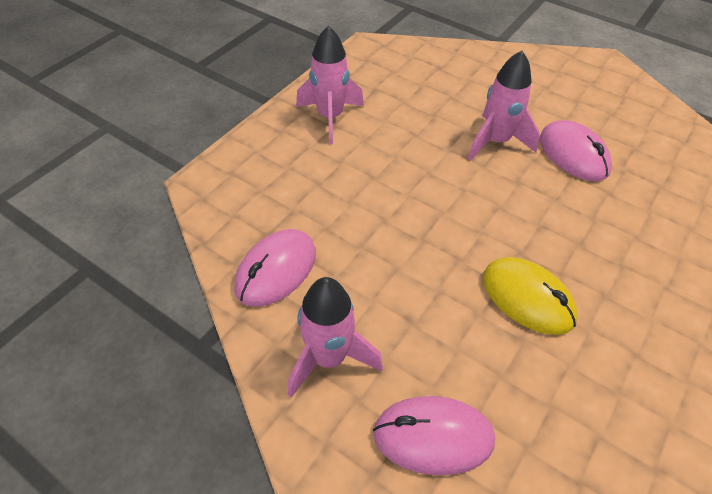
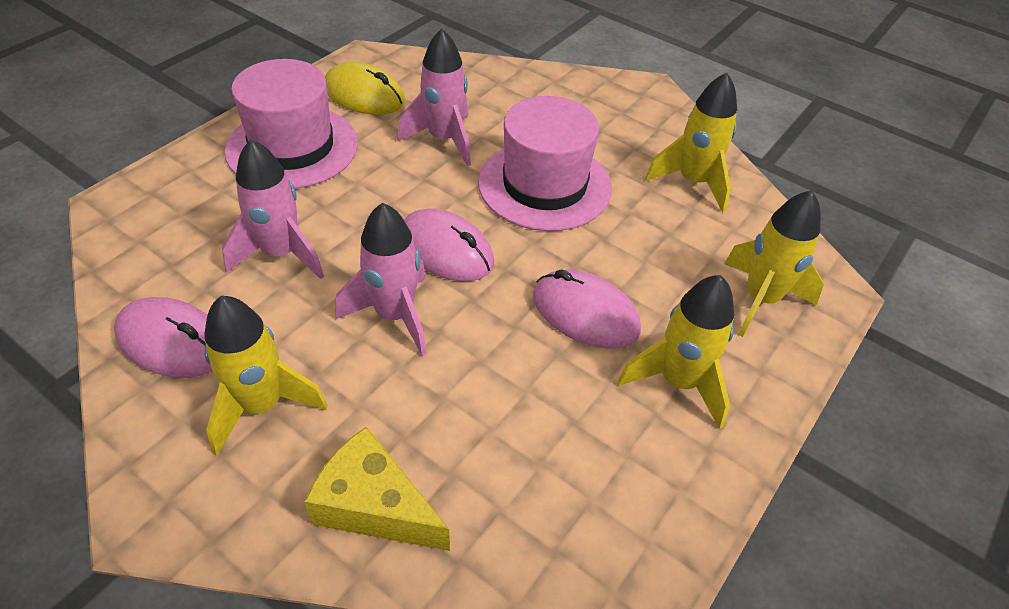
pink hat: none = 0 -> [224,59,358,189] [478,96,612,231] = 2
yellow cheese: none = 0 -> [304,426,450,551] = 1
yellow rocket: none = 0 -> [204,296,328,456] [618,275,734,429] [645,72,737,213] [724,190,824,337] = 4

